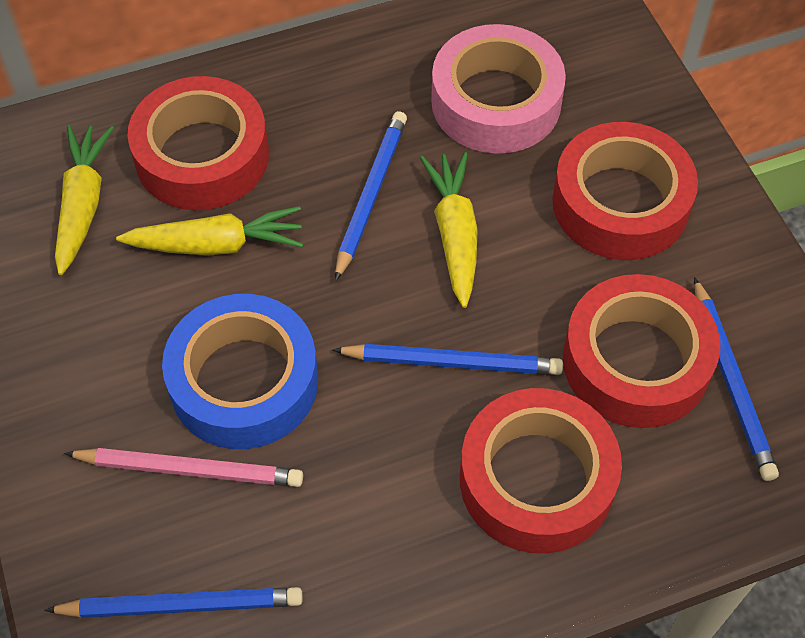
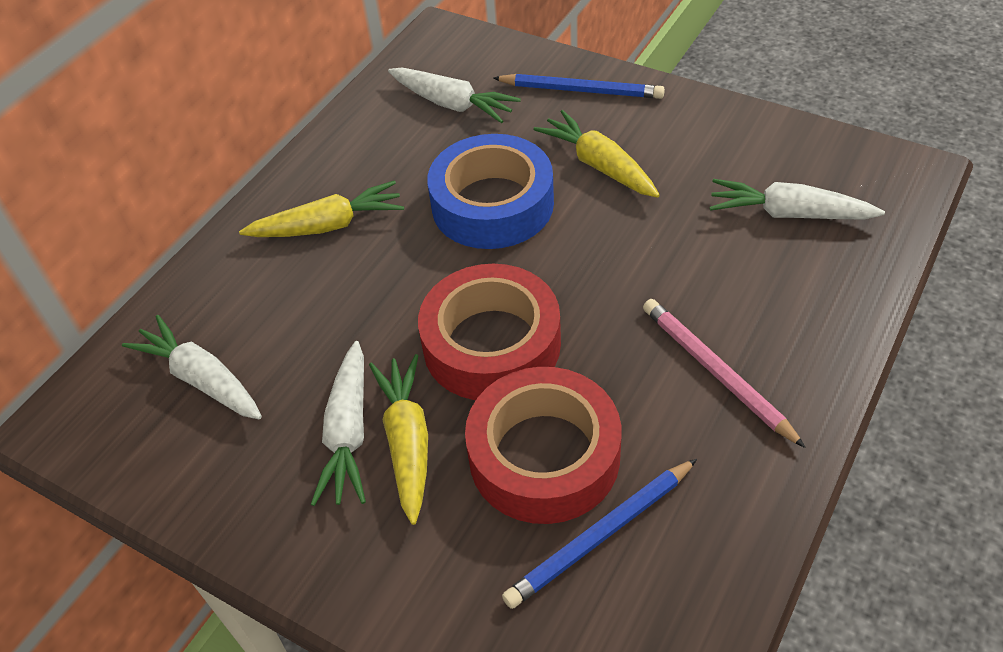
blue pencil: [45,587,303,618] [332,344,563,375] [335,111,407,281] [694,277,779,481] = 4 -> [493,74,665,99] [502,459,697,609] = 2
pink tape: [431,24,566,154] = 1 -> none = 0
red tape: [128,76,269,210] [460,388,622,554] [552,122,698,260] [563,274,720,428] = 4 -> [418,264,561,400] [465,367,621,524] = 2
white carrot: none = 0 -> [122,315,262,419] [311,341,366,506] [388,68,521,123] [709,179,885,220] = 4

